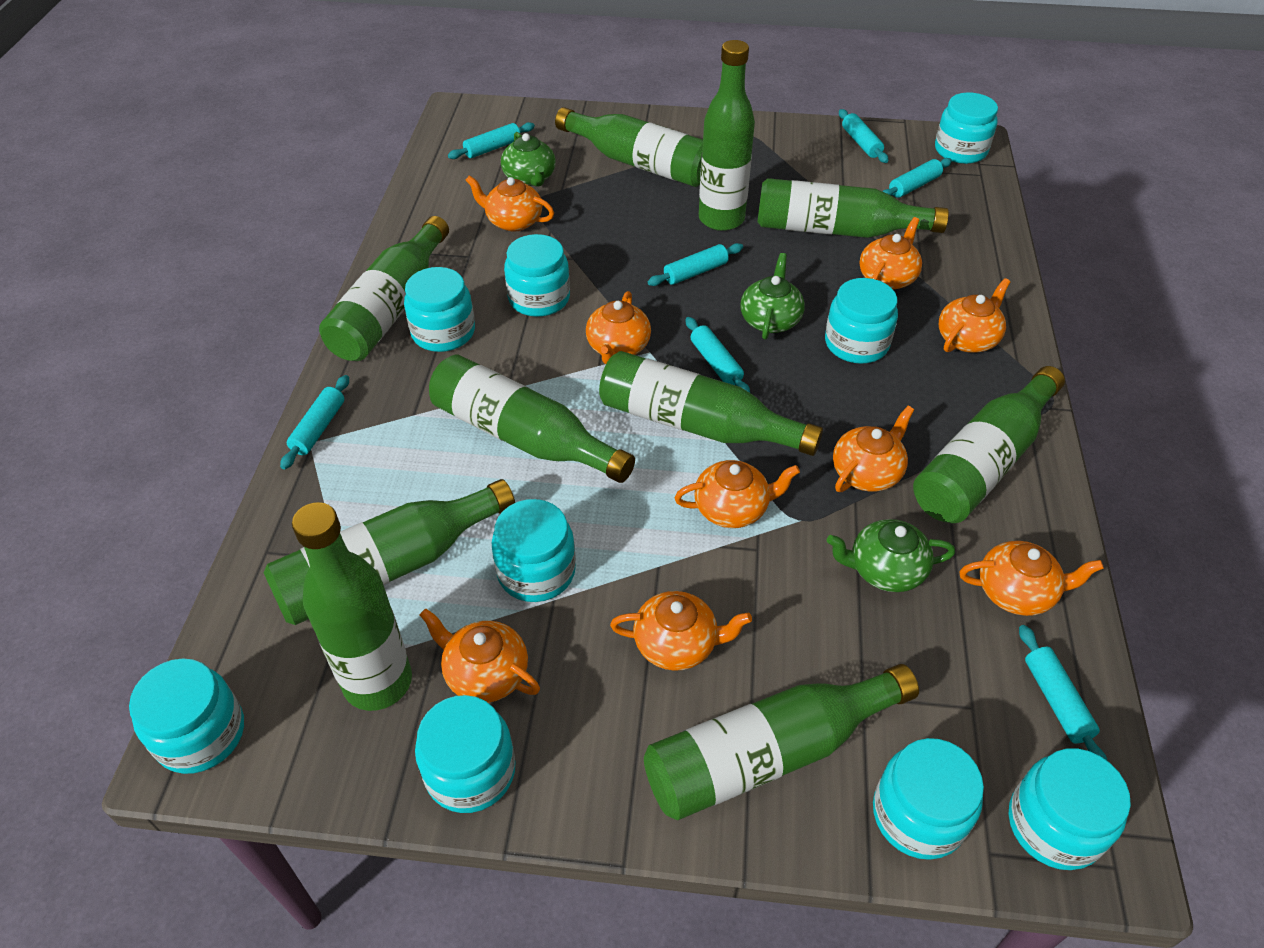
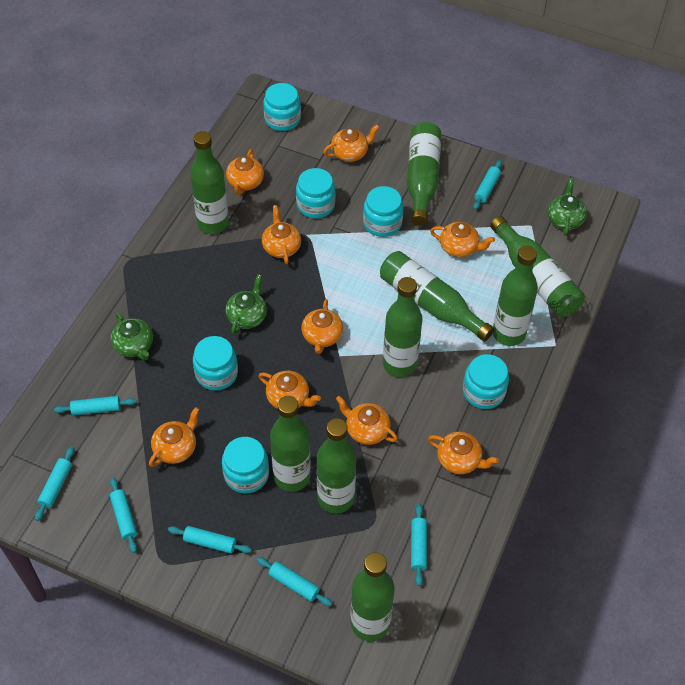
green bottle: [264,479,515,625] [292,502,412,711] [319,216,449,361] [429,355,635,483] [555,107,703,187] [599,351,823,456] [644,664,919,820] [699,40,755,231] [758,178,949,238] [913,366,1065,523] = 10 -> [190,131,229,234] [270,396,311,492] [317,418,356,514] [350,552,395,641] [380,251,494,342] [383,277,423,377] [407,122,441,226] [490,216,585,317] [493,246,538,346] = 9
turquoise jar: [129,658,244,774] [404,267,475,352] [415,695,516,813] [492,499,576,602] [504,234,570,317] [825,278,898,364] [873,738,984,860] [935,92,998,164] [1009,748,1131,870] = 9 -> [193,336,238,391] [222,437,269,494] [263,83,301,131] [296,168,335,218] [363,186,404,237] [463,354,509,409] = 6

